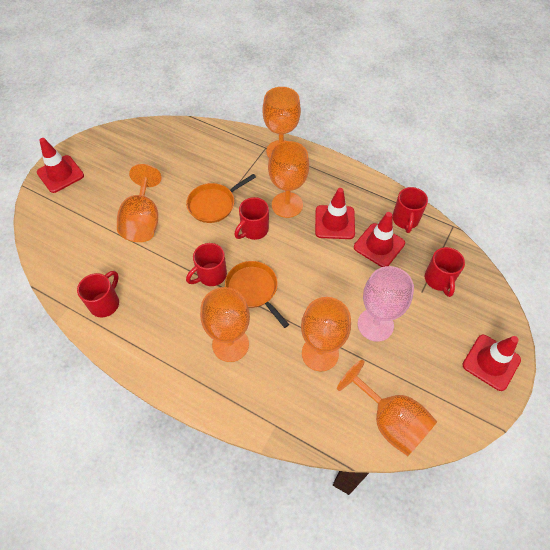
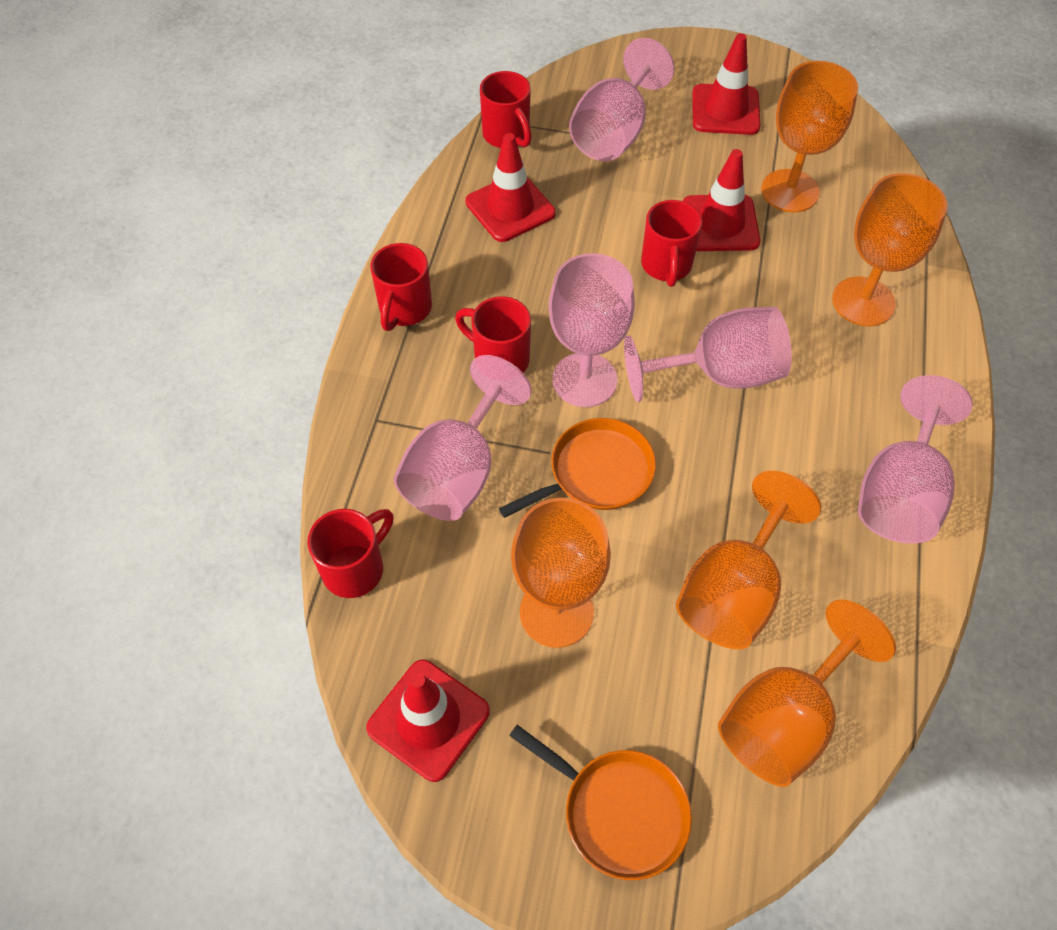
orange goblet: [117,164,162,242] [200,287,250,362] [262,87,301,157] [268,141,309,218] [301,297,351,372] [337,360,437,456] = 6 -> [511,498,611,648] [676,471,821,649] [718,599,896,787] [761,61,858,212] [832,173,947,326] = 5
pink goblet: [358,266,414,342] = 1 -> [393,355,532,521] [549,253,635,407] [569,38,674,161] [624,307,792,402] [858,375,973,544] = 5

